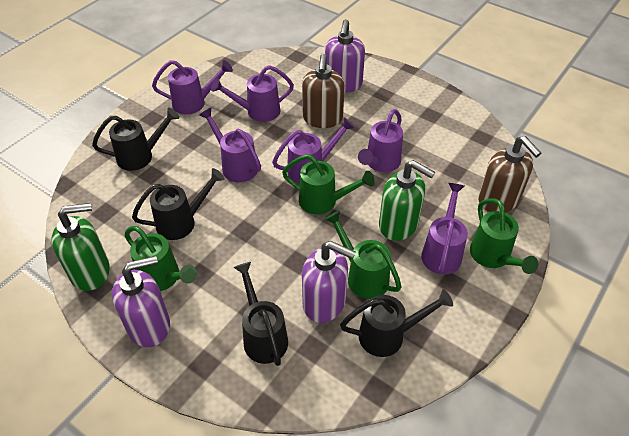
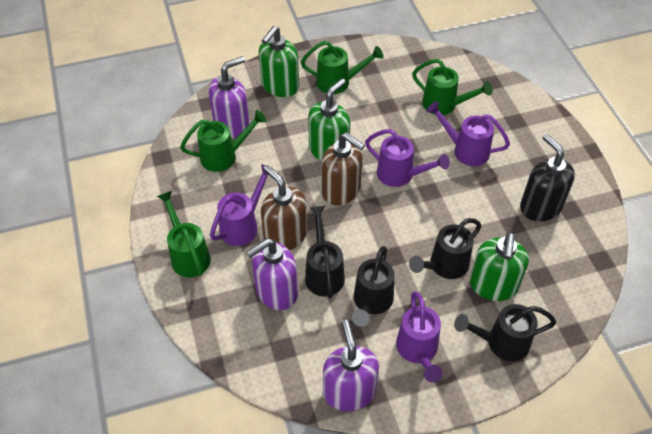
black soap dispenser: none = 0 -> [520,134,575,221] = 1
green soap dispenser: [51,203,110,291] [379,160,435,241] = 2 -> [259,26,299,97] [308,78,350,161] [470,232,529,301] = 3
purple watering can: [152,60,233,114] [199,108,261,182] [211,65,294,122] [272,117,355,184] [358,109,403,172] [421,183,468,274] = 6 -> [210,164,268,246] [365,129,450,187] [396,291,443,383] [426,101,510,166] = 4

